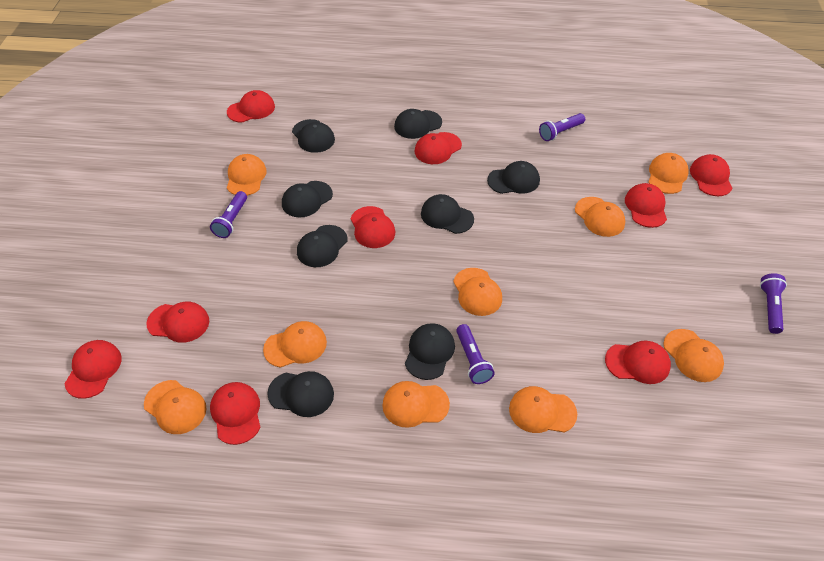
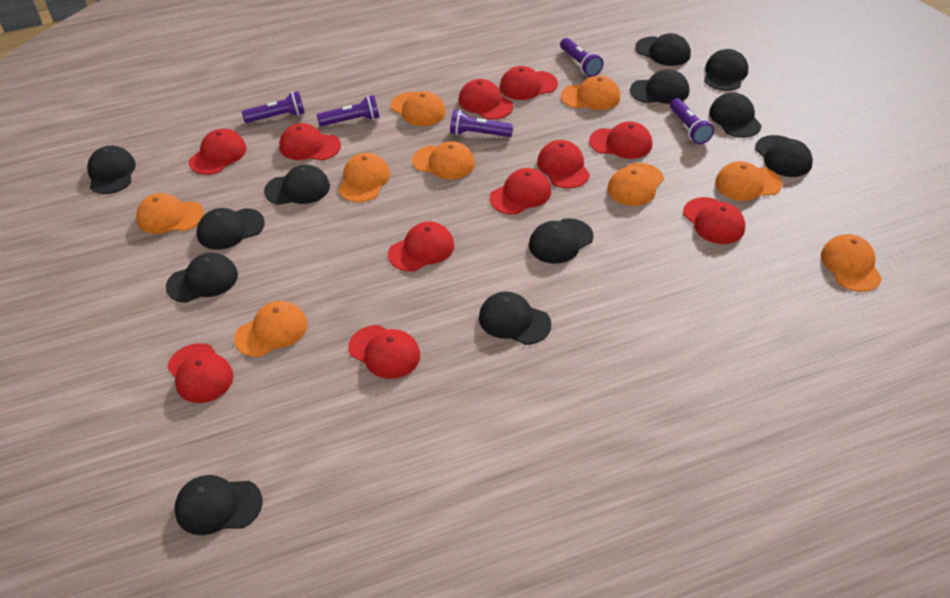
black cap: [267,371,334,417] [282,181,333,217] [292,119,335,153] [297,225,348,267] [394,109,442,139] [405,323,455,380] [421,194,474,234] [487,161,540,194] = 8 -> [87,146,136,194] [166,253,238,303] [174,475,262,535] [197,208,265,250] [264,165,330,205] [479,291,551,345] [529,218,594,264] [630,69,689,104] [635,33,691,66] [704,49,748,91] [709,93,762,138] [755,135,813,177] = 12
purple flashlight: [210,191,247,238] [456,324,495,384] [539,113,585,141] [760,273,787,334] = 4 -> [242,91,305,123] [317,95,380,126] [450,110,513,137] [560,38,603,77] [670,98,714,144] = 5
red cap: [65,340,122,399] [146,302,209,343] [210,382,260,445] [227,90,275,123] [351,206,395,248] [415,132,462,164] [605,341,671,384] [625,183,667,228] [690,154,733,196] = 9 -> [167,343,233,403] [189,129,247,175] [279,123,341,161] [348,325,420,379] [388,222,454,272] [458,79,513,120] [490,168,551,215] [500,66,558,100] [537,140,590,188] [589,122,652,159] [683,197,745,244] = 11

